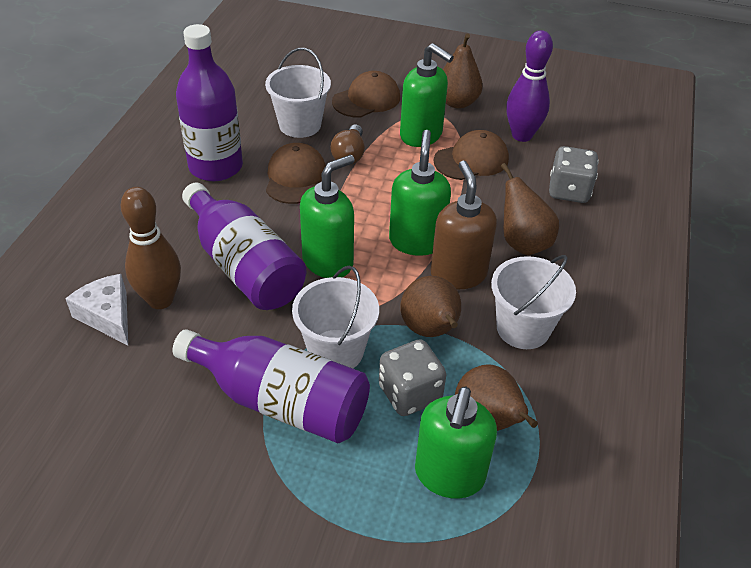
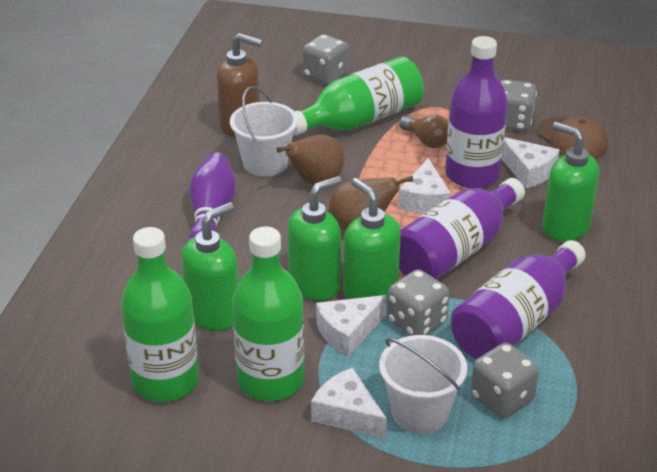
brown bowling pin: [121,187,181,309] = 1 -> none = 0
brown cap: [266,143,326,204] [332,71,400,118] [434,130,509,180] = 3 -> [536,117,608,159] = 1
brown pear: [400,276,461,337] [443,34,483,109] [455,364,538,431] [501,163,559,255] = 4 -> [276,134,344,185] [329,176,413,231] = 2
green bottle: none = 0 -> [121,227,199,402] [232,226,304,401] [293,56,424,135] = 3
grey dice: [379,339,446,416] [549,146,599,203] = 2 -> [302,34,349,85] [387,269,450,336] [470,343,539,418] [500,80,537,131] = 4
white bucket: [265,48,331,138] [292,266,379,368] [491,255,576,349] = 3 -> [230,86,298,177] [379,335,467,434] = 2
white cheese: [65,274,128,345] = 1 -> [311,368,387,439] [316,295,387,356] [398,158,451,213] [502,137,559,189] = 4

